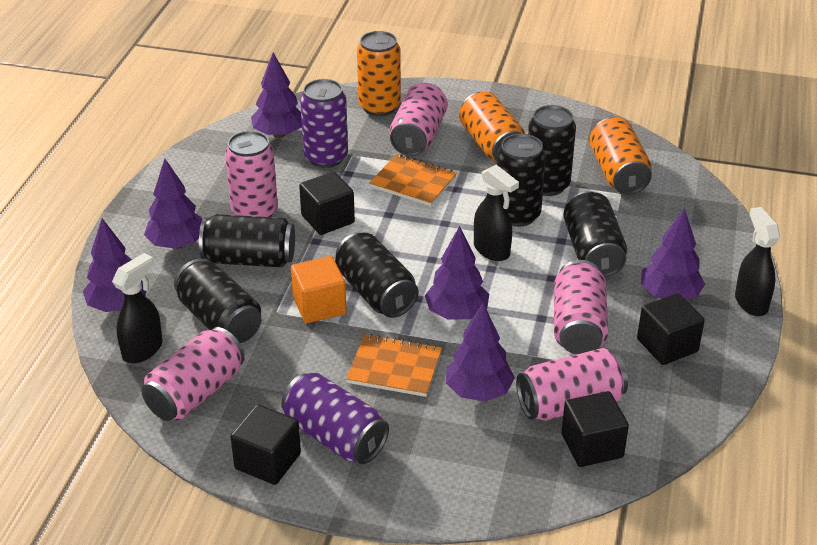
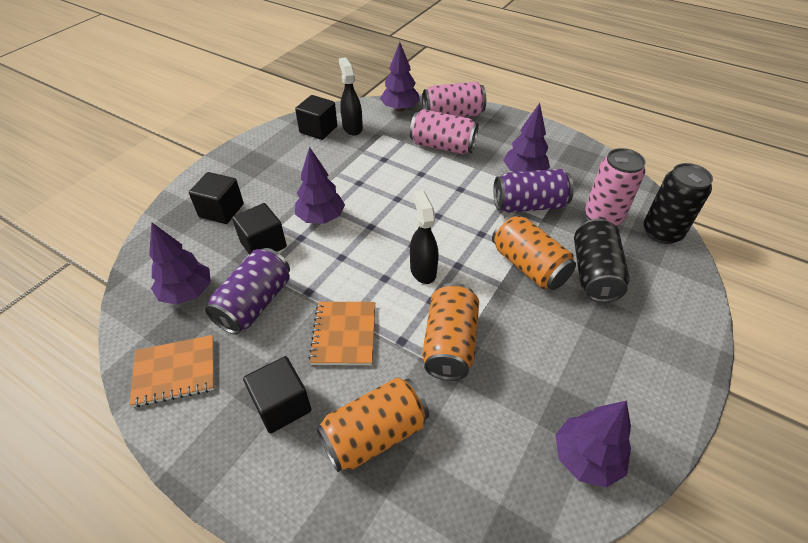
black can: [174,259,262,343] [199,214,295,267] [335,233,418,318] [497,134,546,227] [528,105,576,196] [563,191,627,277] = 6 -> [574,219,630,303] [643,163,713,244] = 2
black spray bottle: [112,253,163,363] [474,165,519,261] [735,207,780,316] = 3 -> [339,57,363,136] [410,190,439,284] = 2
orange cube: [291,256,347,323] = 1 -> none = 0
pink can: [141,327,245,421] [225,131,278,217] [390,83,448,156] [516,348,628,421] [554,260,608,354] = 5 -> [410,109,479,154] [423,82,486,117] [585,148,646,225] = 3
purple tree: [82,218,146,312] [144,159,202,249] [251,52,302,138] [425,226,489,320] [446,303,515,402] [641,208,705,300] = 6 -> [149,222,211,305] [295,147,345,224] [380,42,420,112] [503,103,550,172] [555,400,631,488] = 5

